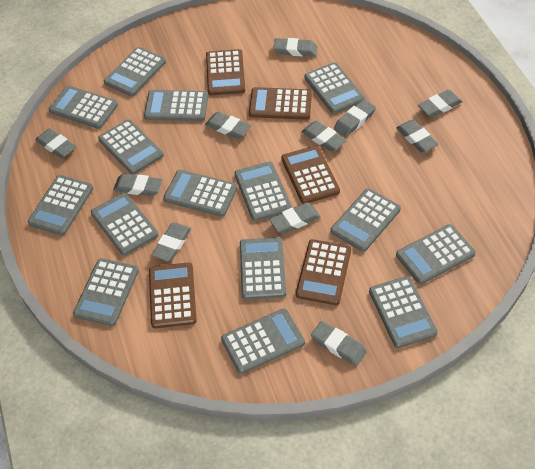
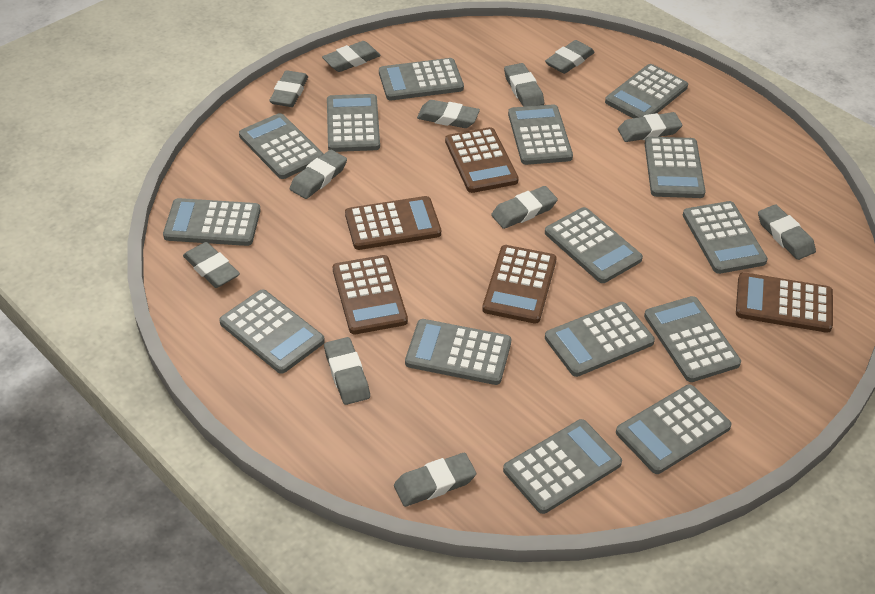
grey eraser: [35,128,76,159] [113,173,162,196] [152,223,191,262] [205,112,251,139] [269,203,321,234] [273,38,317,57] [301,121,347,152] [311,321,367,366] [334,99,376,137] [396,120,438,153] [418,90,462,118] = 11 -> [183,242,240,288] [269,70,308,107] [290,150,347,199] [322,41,381,72] [324,337,370,405] [394,453,476,507] [417,100,480,128] [491,186,558,229] [504,63,545,107] [545,40,595,74] [618,112,683,142] [758,204,816,260] = 12

